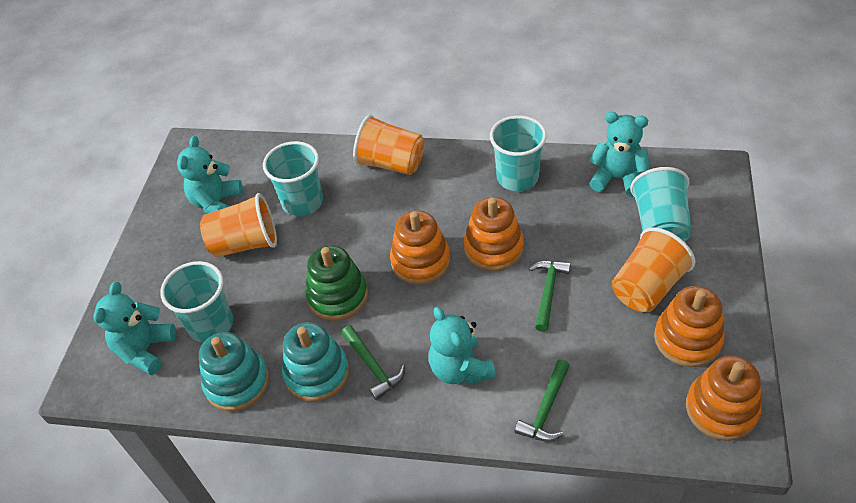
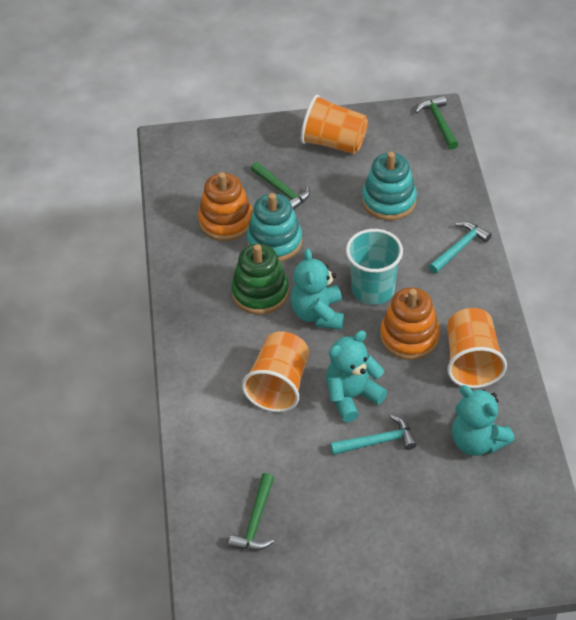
orange stacking toy: [390,210,450,285] [464,197,524,271] [654,286,725,367] [686,356,762,441] = 4 -> [198,172,253,241] [380,287,440,360] = 2
turquoise cup: [160,261,233,343] [263,141,323,216] [490,115,547,191] [630,167,692,242] = 4 -> [346,229,403,305] = 1
turquoise hammer: none = 0 -> [330,415,417,455] [429,222,492,274] = 2
turquoise teddy bear: [93,282,176,375] [177,136,243,214] [429,307,496,385] [589,112,650,197] = 4 -> [291,249,344,330] [326,331,387,422] [452,385,515,456] = 3

